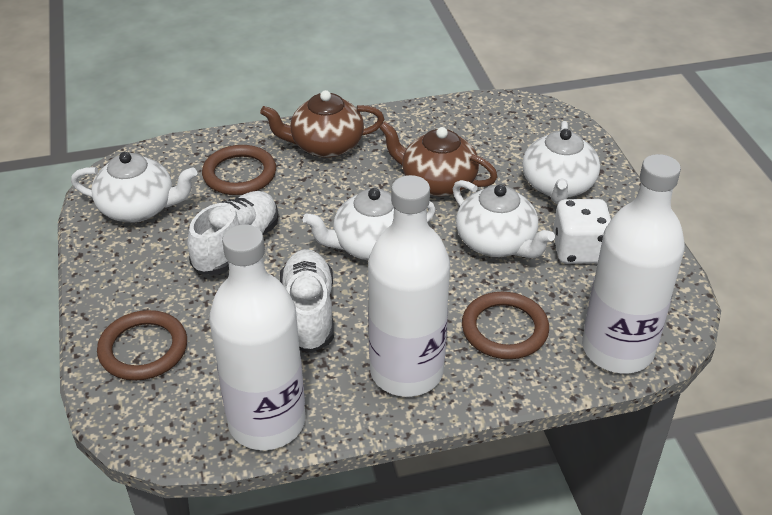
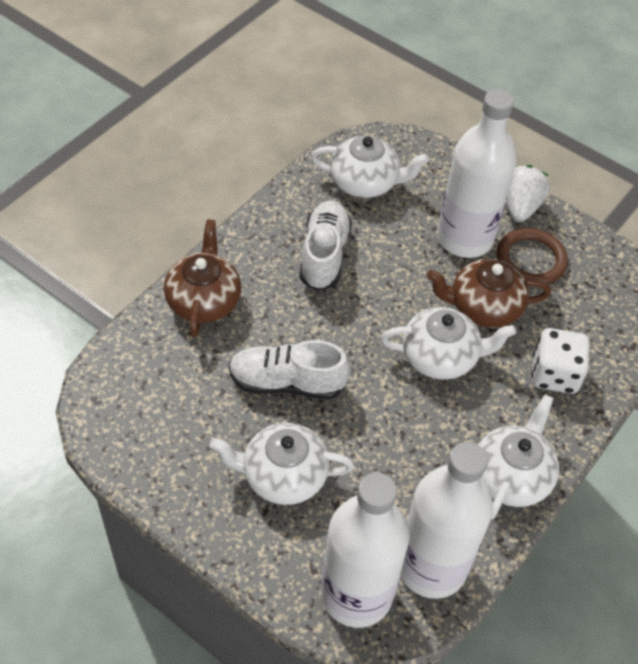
brown ring: [97,310,187,381] [202,145,276,195] [462,292,549,359] = 3 -> [497,228,568,285] = 1
white strawberry: none = 0 -> [506,165,550,222] = 1

